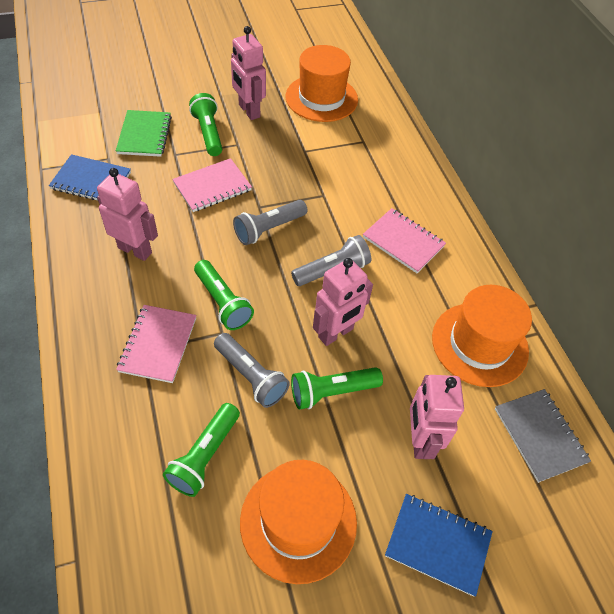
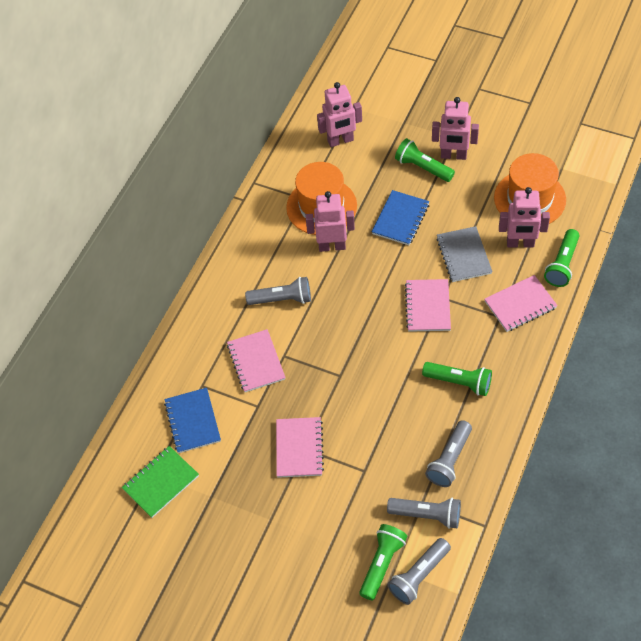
grey flashlight: [214,333,290,408] [233,200,307,245] [291,235,371,286] = 3 -> [245,277,311,305] [387,498,461,529] [388,538,451,605] [425,420,472,487] = 4
orange hat: [240,460,357,584] [286,45,358,122] [432,285,532,387] = 3 -> [286,162,357,235] [494,153,566,224] = 2
pink notebook: [116,305,196,383] [172,158,252,212] [363,208,446,273] = 3 -> [227,329,286,392] [276,417,324,478] [405,279,451,332] [485,275,558,332] = 4

